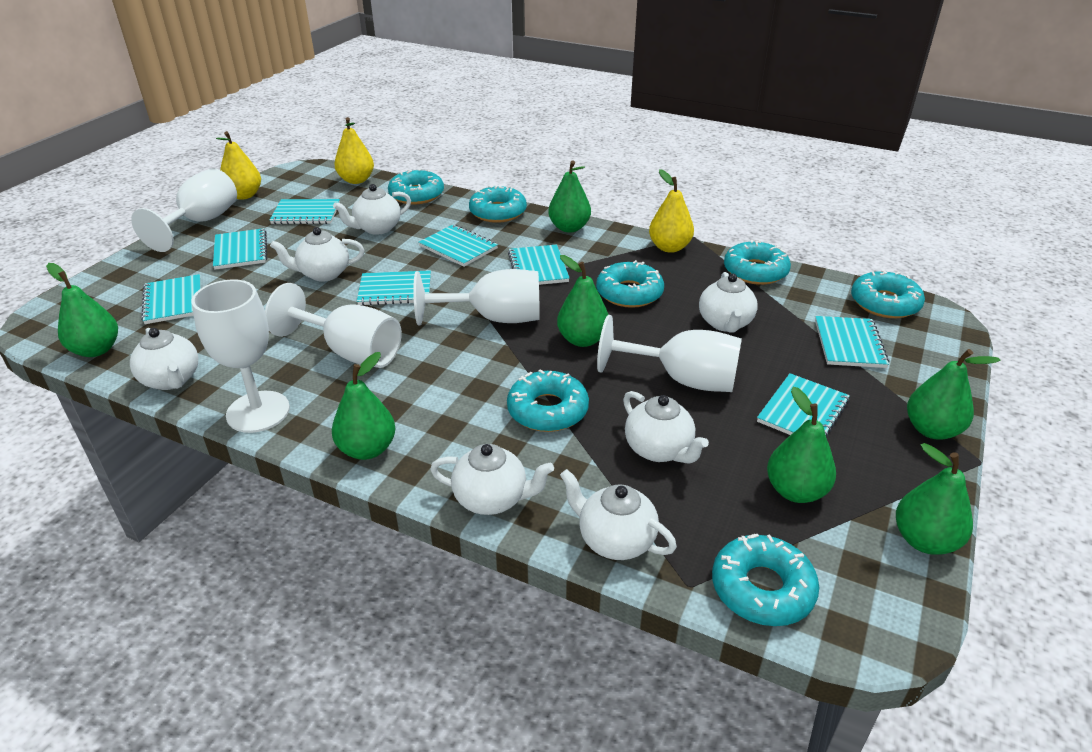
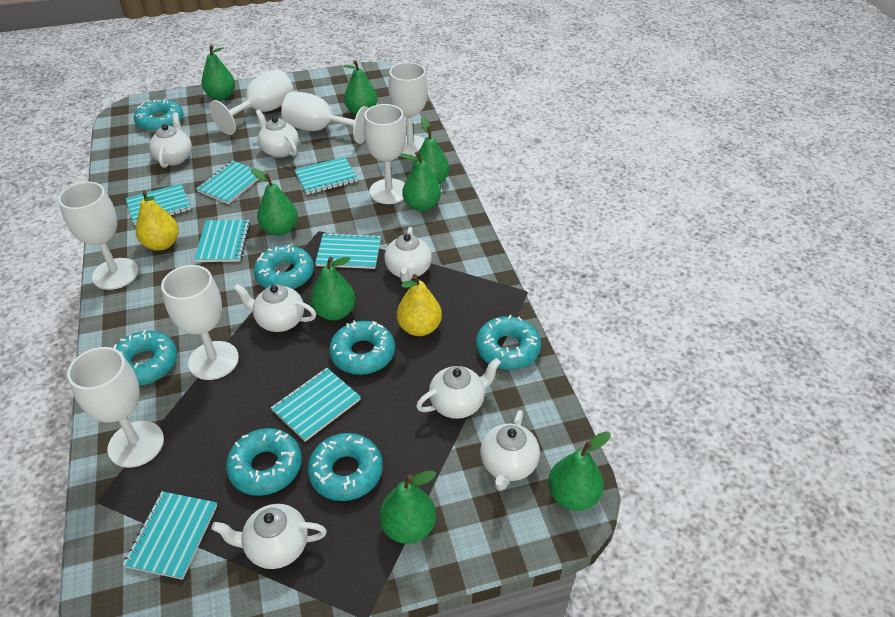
green pear: [46,263,118,357] [332,352,396,460] [548,161,591,233] [557,255,609,347] [767,387,836,503] [896,443,973,555] [907,349,1001,440] = 7 -> [201,45,235,100] [251,168,298,236] [311,257,356,321] [344,60,377,115] [379,471,436,544] [400,151,441,211] [412,117,449,185] [548,431,611,511] = 8
turquoise notebook: [141,274,201,324] [213,228,267,270] [269,199,340,224] [357,271,431,306] [418,225,498,267] [508,245,570,285] [757,373,850,438] [815,316,889,368] = 8 -> [123,491,217,580] [126,184,191,225] [194,220,250,262] [196,161,264,204] [271,368,361,442] [294,157,358,195] [315,233,381,269] = 7
white goblet: [131,168,237,252] [191,279,290,433] [265,283,402,368] [413,269,540,325] [597,315,742,392] = 5 -> [58,182,139,290] [67,347,164,468] [161,265,239,380] [209,69,294,135] [281,91,369,144] [364,104,406,204] [388,62,428,157] = 7
yellow pear: [216,131,261,200] [334,117,374,184] [649,169,694,253] = 3 -> [136,190,179,251] [397,274,442,336] = 2

